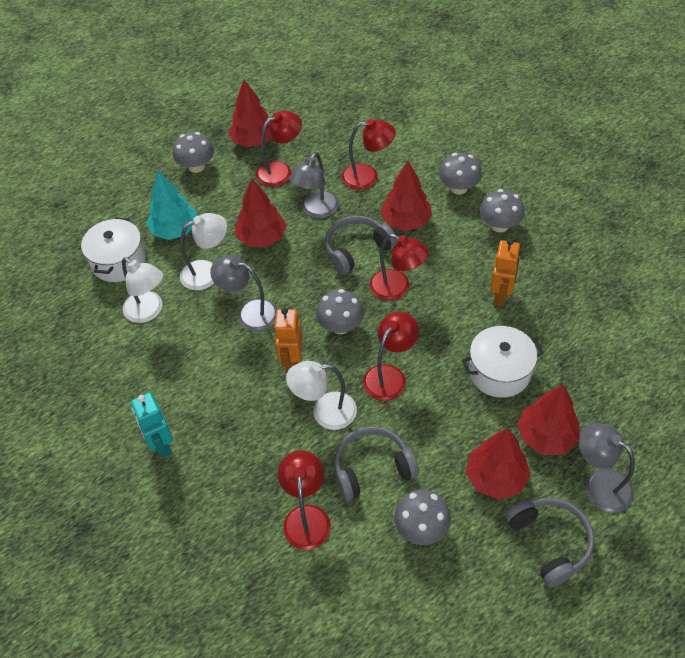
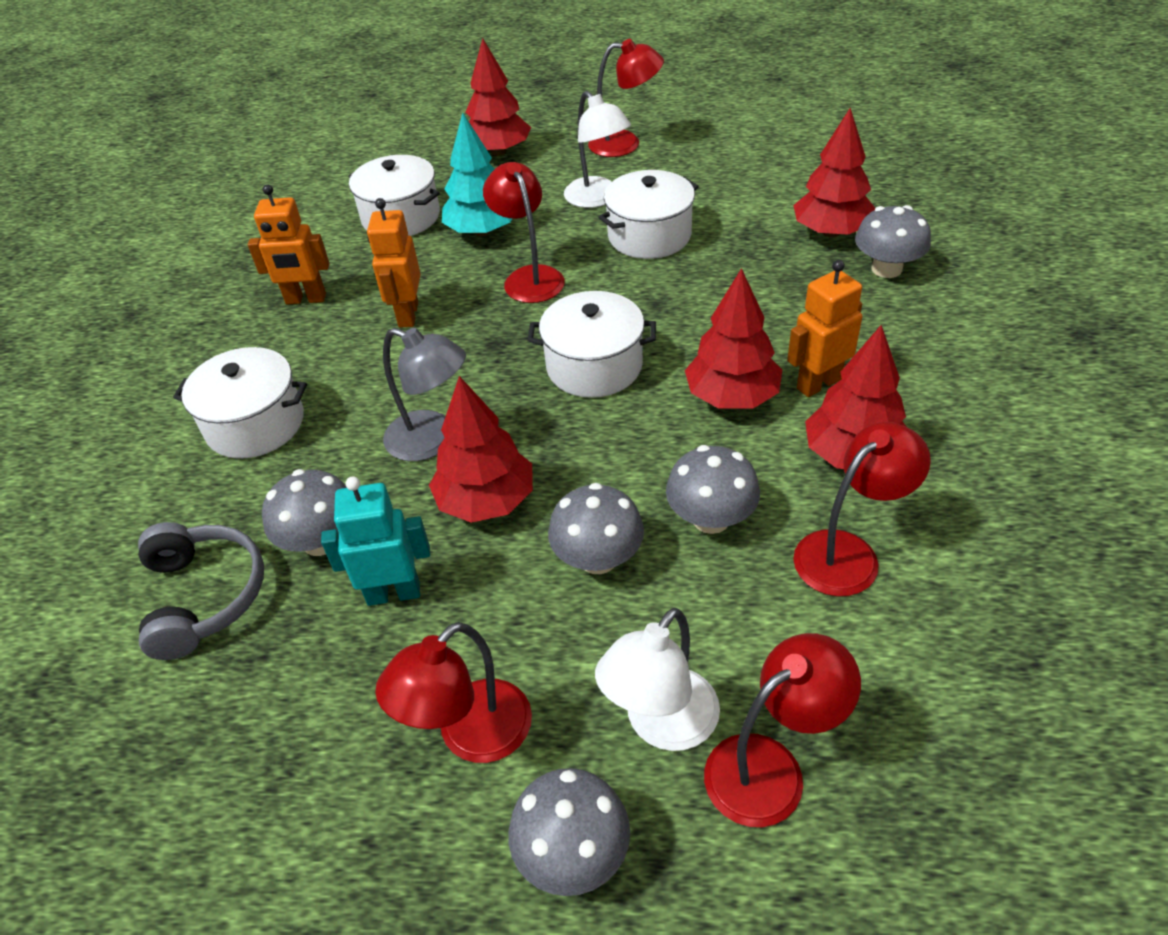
grey headphones: [325,216,397,275] [335,427,419,500] [505,498,594,587] = 3 -> [138,522,264,660] = 1
grey lamp: [210,255,277,332] [289,152,339,218] [579,423,635,512] = 3 -> [383,328,466,461] = 1
orange robot: [274,308,303,373] [490,238,521,307] = 2 -> [248,184,330,304] [367,198,421,328] [787,260,862,397] = 3
white lamp: [122,257,163,323] [180,213,227,290] [286,361,357,430] = 3 -> [564,91,631,208] [595,608,720,751] = 2
white pot: [81,217,146,282] [462,326,544,398] = 2 -> [173,347,307,459] [349,155,440,236] [527,291,656,398] [598,170,699,259] = 4

